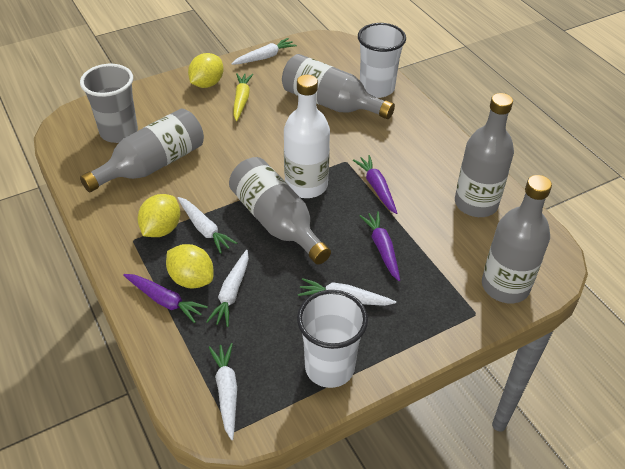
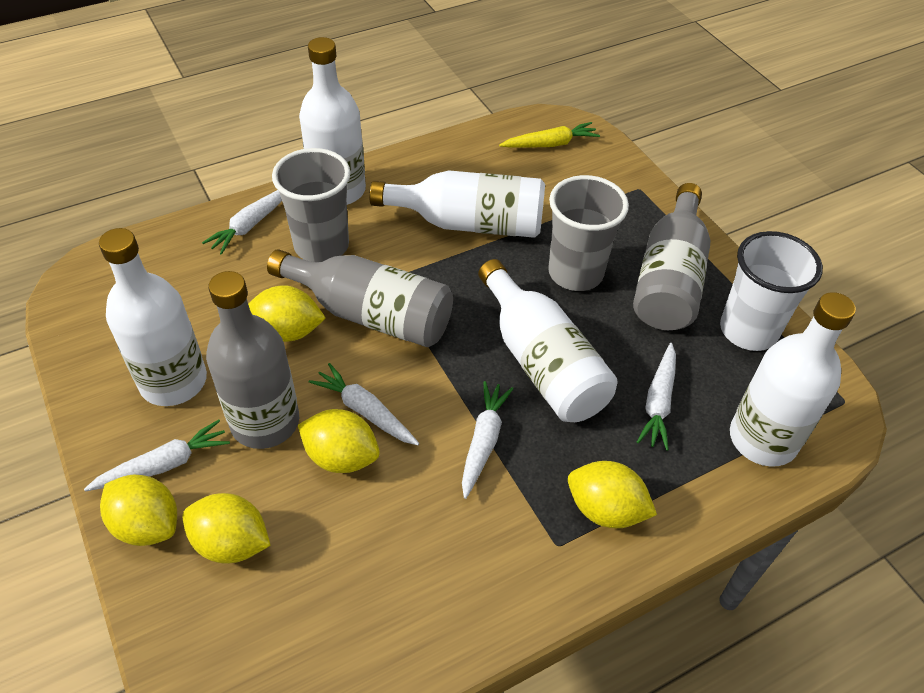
grey bottle: [80,108,204,192] [229,157,331,264] [282,54,395,119] [455,93,514,217] [482,175,552,303] = 5 -> [206,271,299,449] [267,249,453,347] [633,183,710,330] = 3
grey cup: [80,64,138,143] = 1 -> [272,148,351,262] [548,175,629,291] = 2
purple carrot: [123,274,208,323] [353,155,397,214] [359,211,400,281] = 3 -> none = 0
white bottle: [284,75,330,198] = 1 -> [99,228,207,406] [299,37,366,205] [369,171,545,238] [478,259,617,422] [730,292,856,467] = 5
white cup: [297,290,368,388] [358,23,406,98] = 2 -> [720,231,823,351] = 1
yellow lemon: [138,194,180,237] [166,244,214,289] [188,53,224,88] = 3 -> [100,474,177,546] [182,493,271,563] [248,285,326,342] [298,409,380,473] [568,461,657,528] = 5

